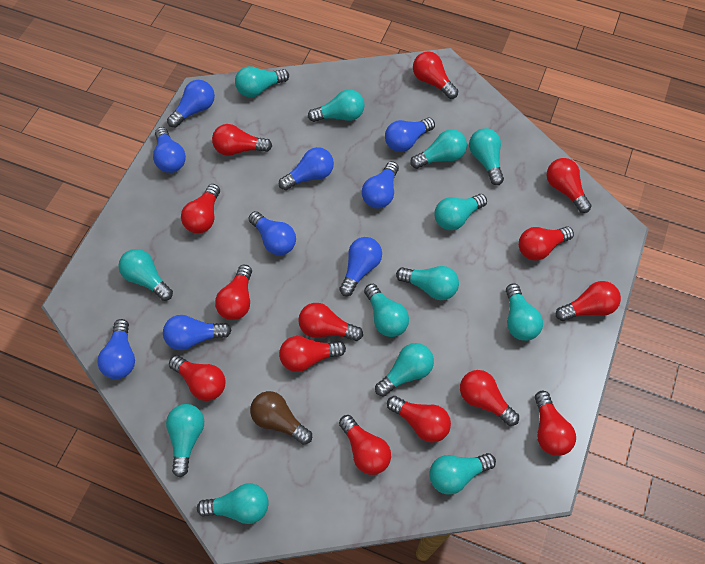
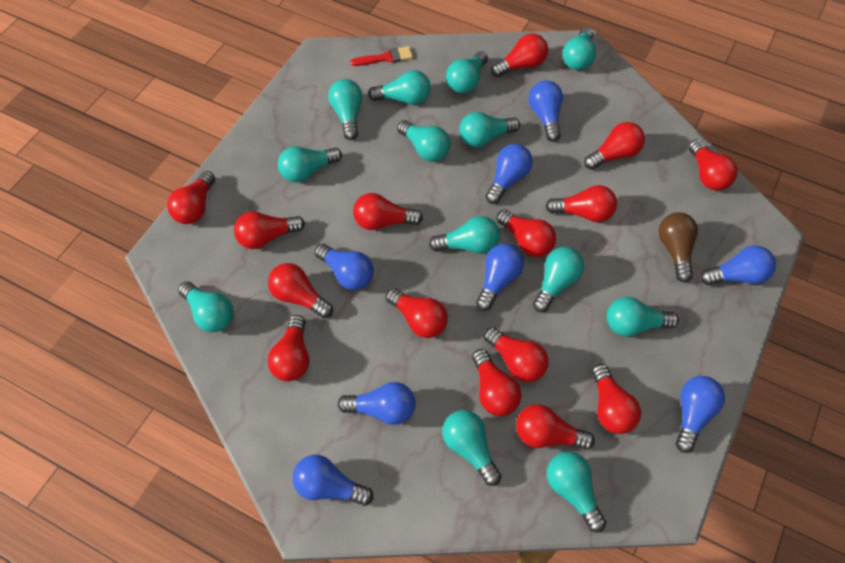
blue light bulb: [97,319,135,379] [153,127,186,173] [163,315,231,350] [167,80,215,128] [248,211,296,255] [279,147,334,190] [339,237,382,296] [362,161,399,209] [385,118,435,152] = 9 -> [292,455,373,506] [315,243,374,290] [338,382,416,425] [476,244,524,311] [486,144,533,204] [529,80,563,142] [676,376,725,453] [700,246,776,285] = 8
red brush: none = 0 -> [350,46,413,66] = 1
red light bulb: [169,355,226,401] [181,184,220,233] [212,124,272,156] [215,265,252,320] [279,336,346,372] [298,303,363,341] [339,415,391,475] [387,396,451,443] [413,51,458,99] [460,370,519,426] [519,226,574,261] [535,391,576,456] [547,158,592,213] [556,281,621,321] = 14 -> [167,171,215,224] [234,211,305,249] [268,263,333,318] [268,315,309,381] [353,193,423,230] [386,288,448,338] [472,349,522,416] [484,327,549,382] [491,33,548,77] [497,209,556,257] [516,404,595,450] [546,185,617,222] [584,122,645,170] [592,364,641,434] [689,139,738,191] = 15

